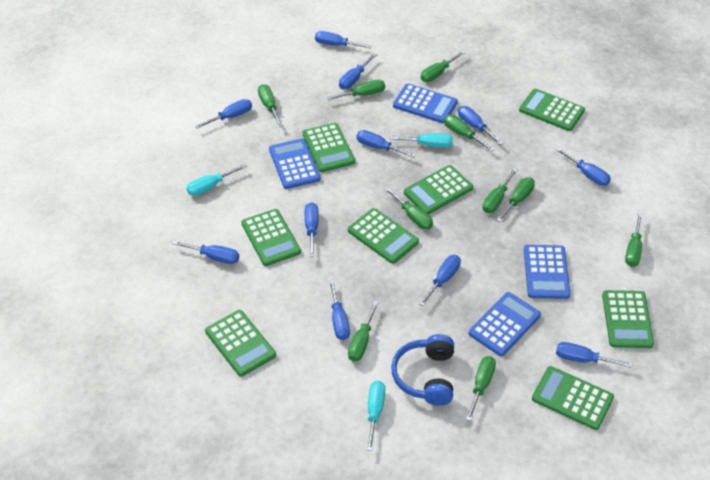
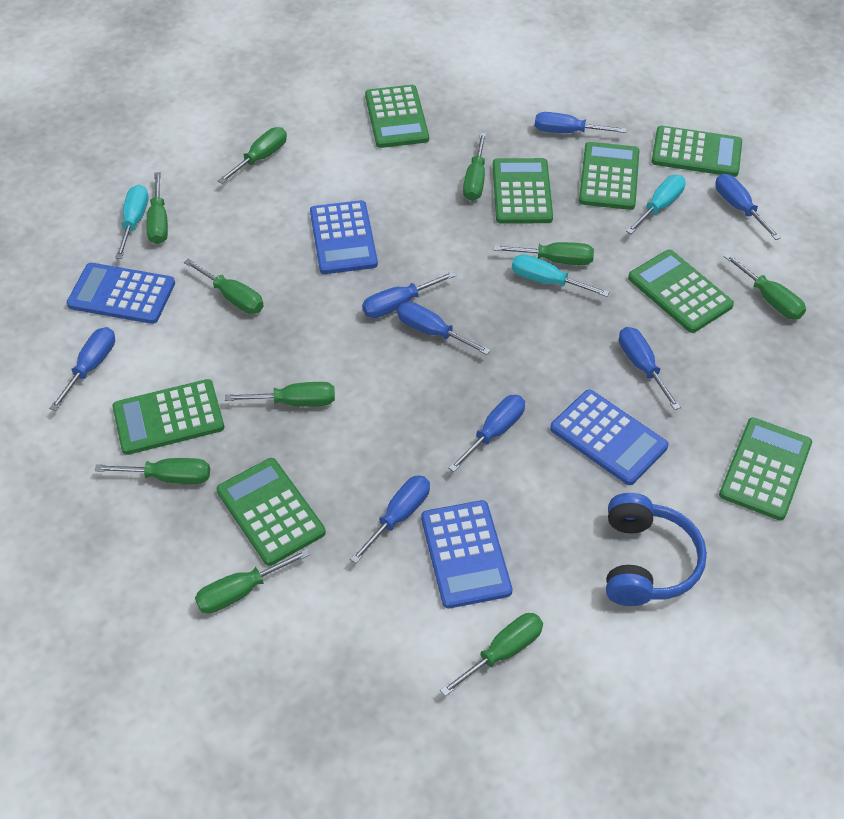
blue screwdriver: [172,241,239,264] [195,99,252,129] [305,202,319,257] [315,31,372,48] [329,280,350,340] [339,53,377,89] [357,130,416,158] [419,255,461,306] [458,106,503,145] [556,148,611,186] [556,342,633,368] = 11 -> [49,327,115,411] [350,475,430,563] [362,271,456,318] [397,302,491,355] [448,395,525,472] [535,112,626,133] [619,327,681,410] [715,174,781,240] = 8

